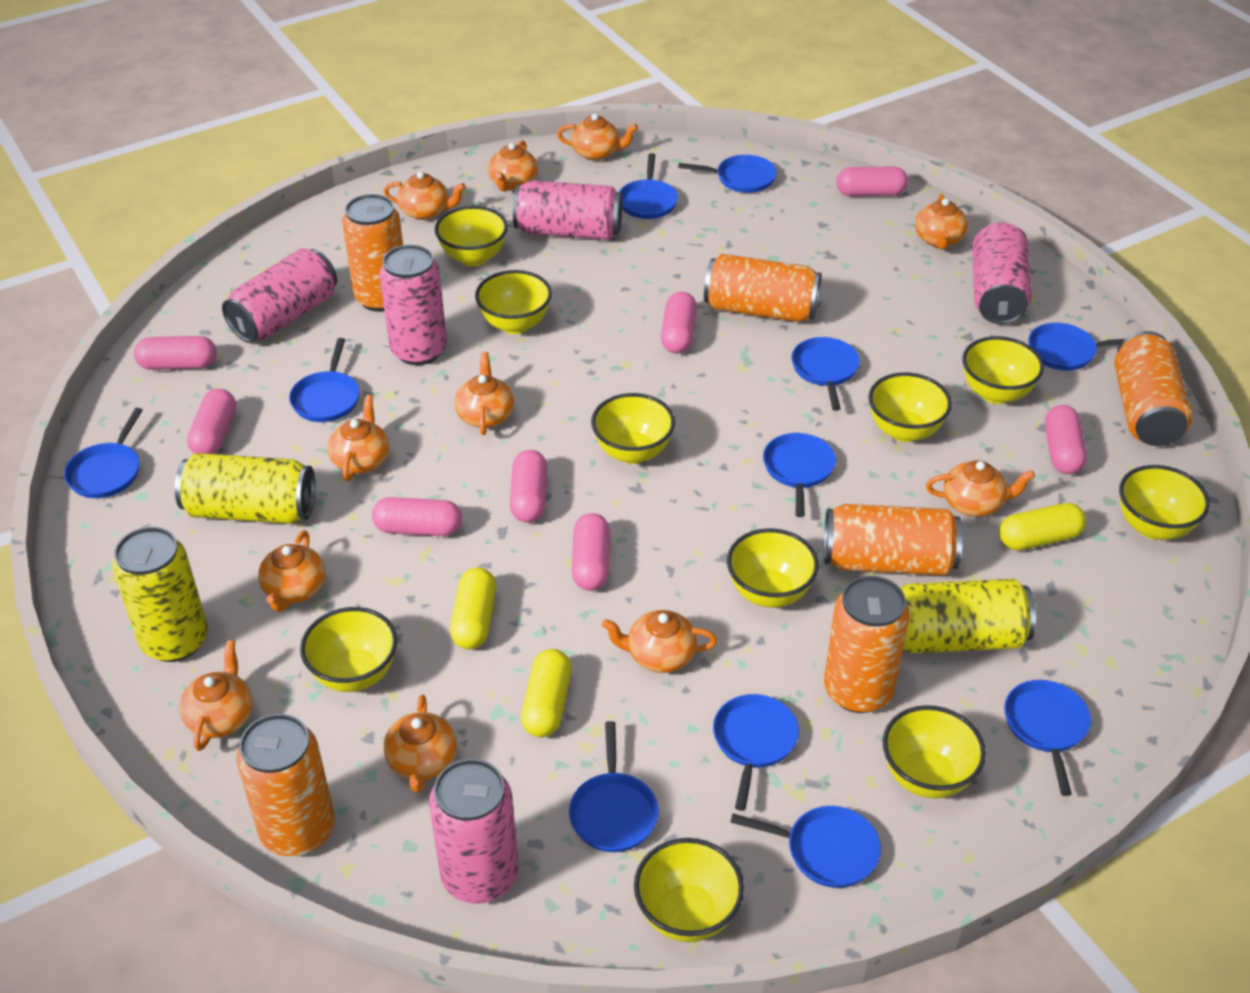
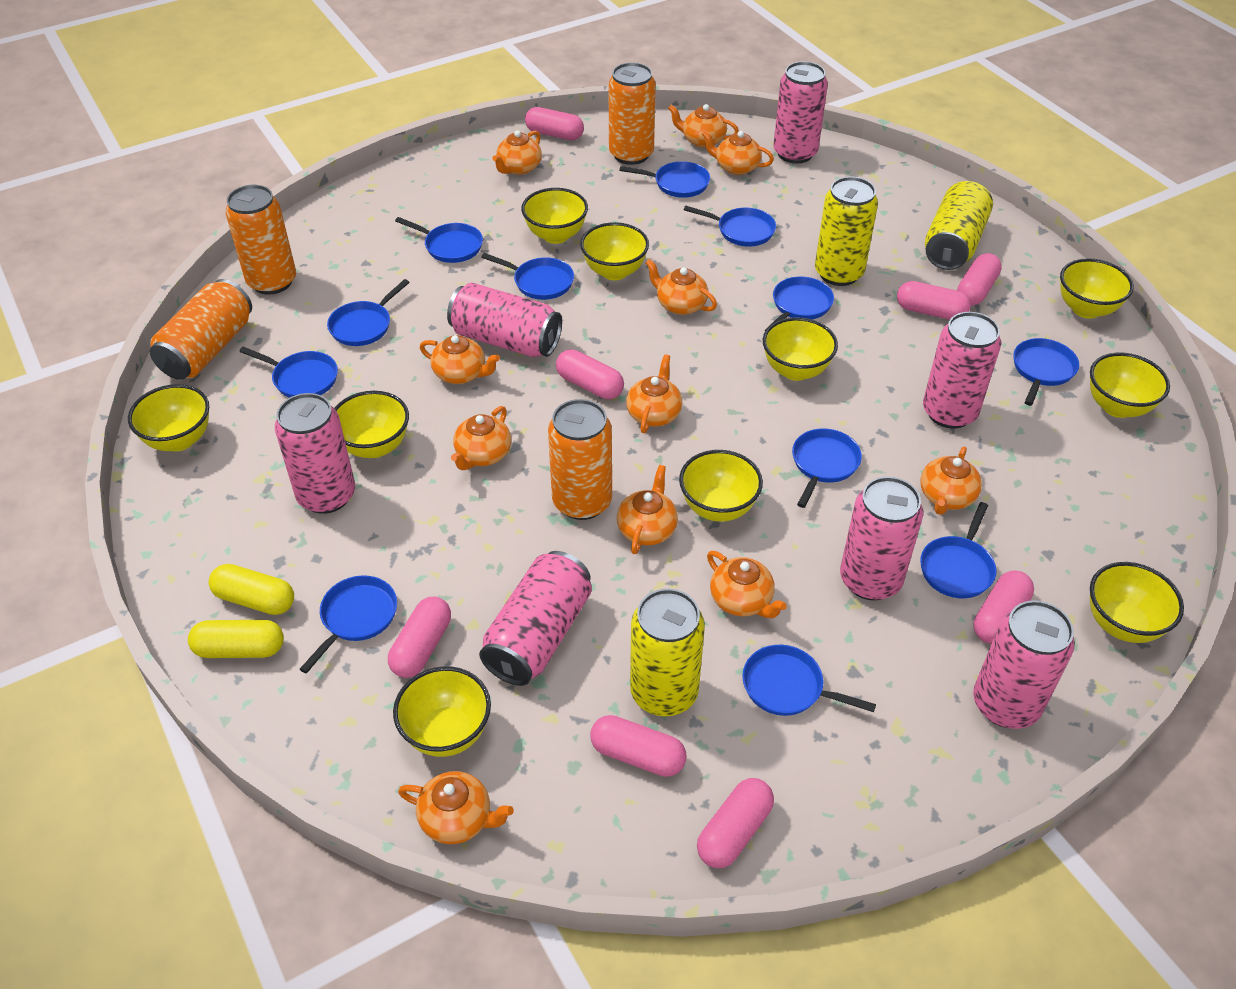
blue pan: [64,408,143,498] [289,338,360,422] [569,721,659,852] [619,153,678,219] [678,155,777,193] [713,694,799,811] [731,806,881,888] [763,433,836,517] [791,337,860,411] [1004,680,1091,796] [1028,323,1124,371] = 11 -> [239,347,338,398] [300,576,397,674] [327,279,410,346] [395,217,483,263] [481,253,574,300] [620,161,710,198] [684,206,776,247] [742,645,876,716] [765,277,834,331] [792,429,862,508] [920,502,996,599] [1013,338,1079,406] = 12
orange can: [236,714,335,856] [342,194,403,312] [704,254,821,322] [824,504,963,575] [824,576,910,713] [1114,331,1192,446] = 6 -> [150,279,252,380] [225,185,296,295] [548,399,612,520] [608,62,656,165] = 4
pink can: [222,248,337,343] [379,245,447,365] [429,759,518,903] [513,180,622,240] [972,222,1032,324] = 5 -> [275,393,355,514] [447,283,562,357] [479,551,592,686] [773,61,828,163] [840,476,923,600] [923,312,1001,429] [973,600,1075,729] = 7
yellow capsule: [450,567,496,649] [521,649,572,737] [999,503,1086,550] = 3 -> [188,620,284,658] [209,564,294,615] = 2

